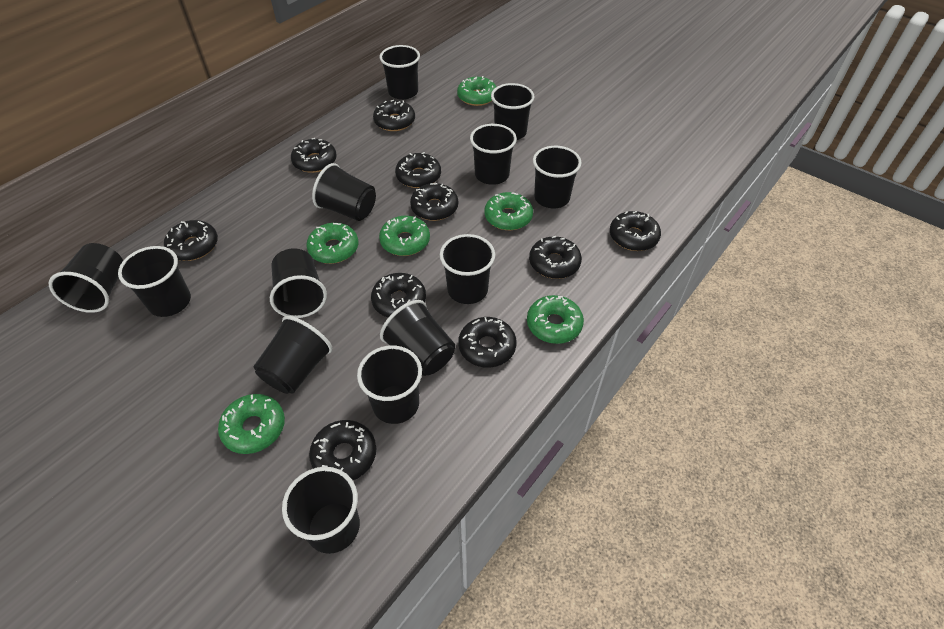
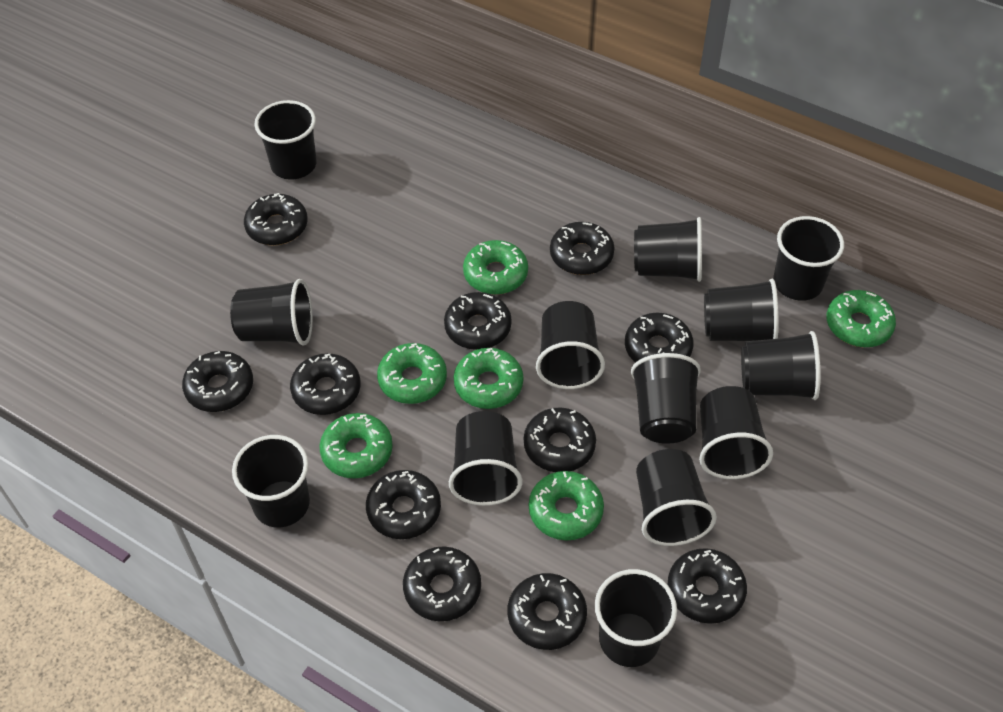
black donut: [164,220,218,261] [291,138,336,173] [309,420,376,480] [371,273,426,317] [373,100,415,131] [395,152,441,188] [410,183,458,221] [458,317,517,368] [529,236,582,279] [610,211,661,251] = 10 -> [182,351,253,412] [244,193,308,245] [290,353,361,415] [366,470,441,539] [403,547,481,621] [444,292,512,350] [508,573,587,650] [524,407,596,472] [550,222,614,275] [625,313,693,363] [668,548,747,624] = 11

